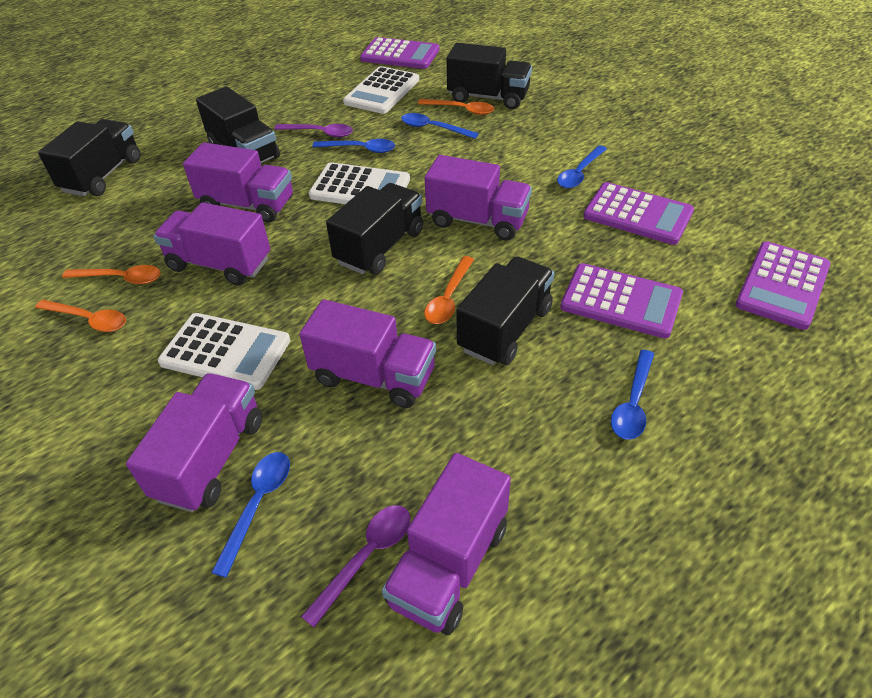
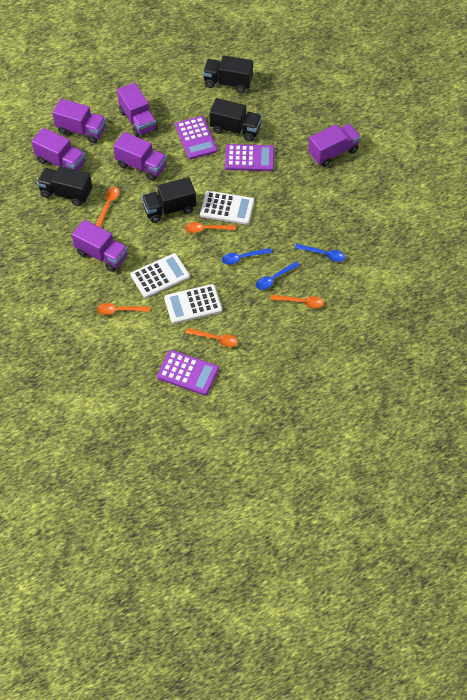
black truck: [38,119,140,196] [196,86,280,163] [326,183,423,275] [446,43,532,110] [456,256,554,365] = 5 -> [37,166,92,206] [141,177,196,223] [203,56,253,93] [210,98,262,142] = 4
blue spoon: [211,452,290,578] [312,139,395,153] [401,113,479,139] [557,145,607,188] [611,350,654,440] = 5 -> [222,248,272,265] [256,262,300,290] [295,244,345,262] = 3
orange spoon: [35,300,126,332] [62,265,161,284] [418,99,494,115] [424,256,474,324] = 4 -> [96,187,119,228] [97,303,150,315] [185,222,236,233] [186,328,238,347] [271,295,324,308] = 5
purple calculator: [360,37,439,69] [560,263,683,338] [583,182,694,245] [735,241,830,330] = 4 -> [157,350,219,396] [175,116,218,159] [225,144,274,171] = 3
purple spoon: [275,124,353,138] [301,505,410,627] = 2 -> none = 0

